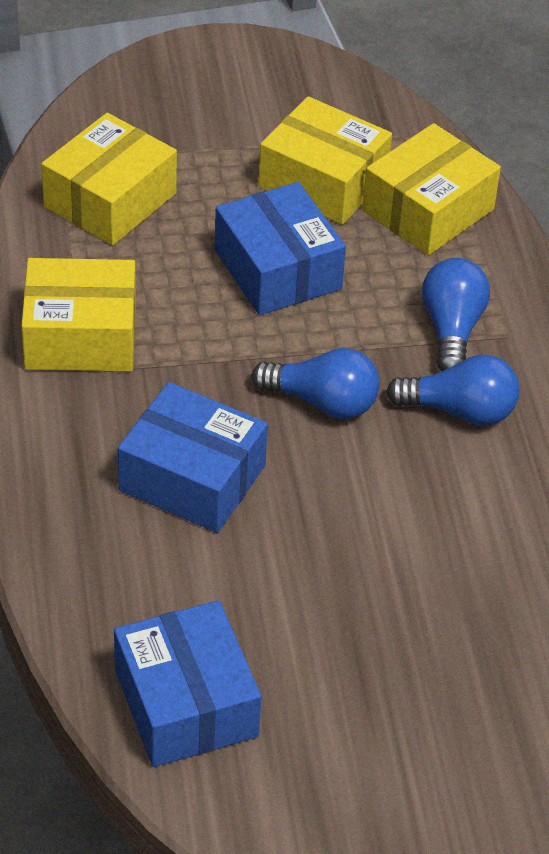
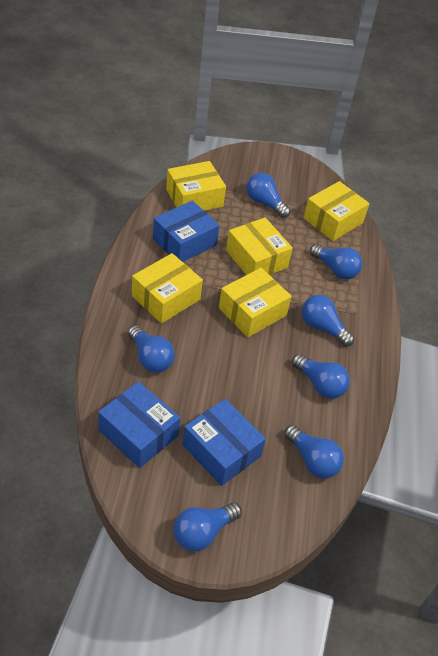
blue light bulb: [252,348,380,419] [386,355,519,426] [422,258,490,371] = 3 -> [128,325,175,373] [174,502,242,551] [246,173,290,218] [284,425,344,478] [292,354,350,399] [302,295,354,347] [310,244,363,279] = 7
yellow box: [21,258,136,372] [42,113,177,245] [258,96,392,225] [362,123,501,255] = 4 -> [132,253,203,323] [166,161,226,211] [219,268,292,337] [226,218,293,275] [304,181,370,241] = 5

